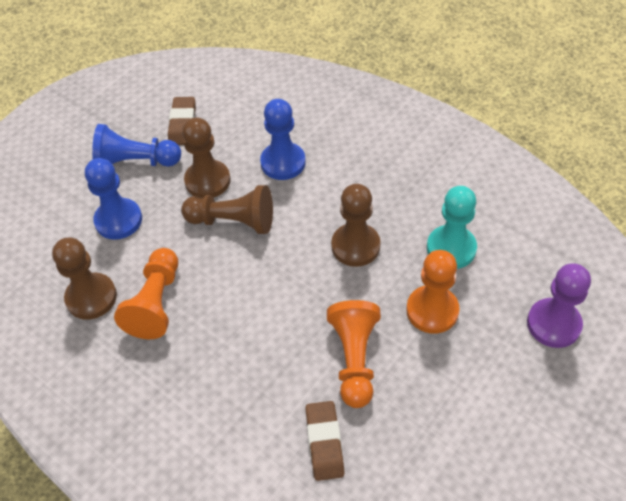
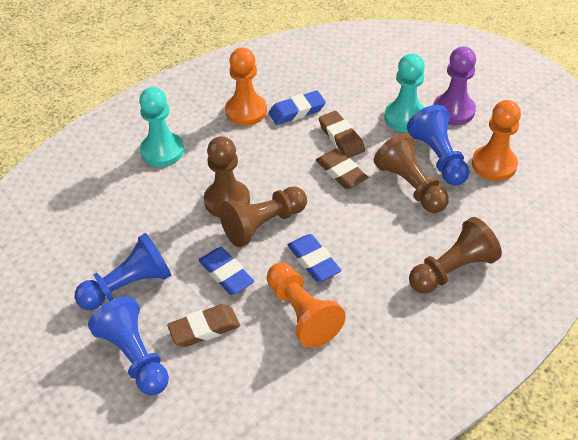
blue eraser: none = 0 -> [199,247,254,295] [269,91,326,125] [288,234,341,282] = 3
brown eraser: [168,97,196,145] [305,401,345,481] = 2 -> [167,304,240,347] [316,149,368,189] [319,111,365,158] = 3
turquoise pawn: [427,186,477,269] = 1 -> [139,87,184,167] [384,53,425,132] = 2

